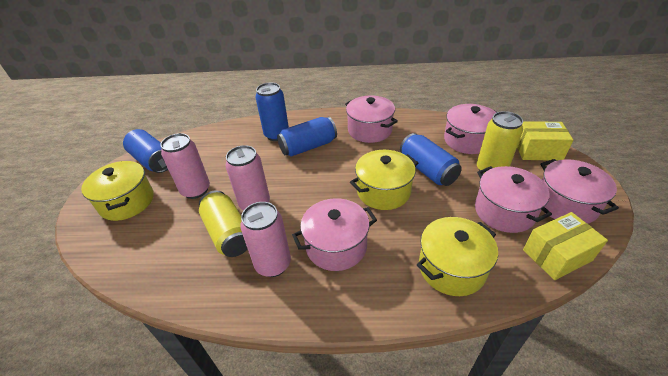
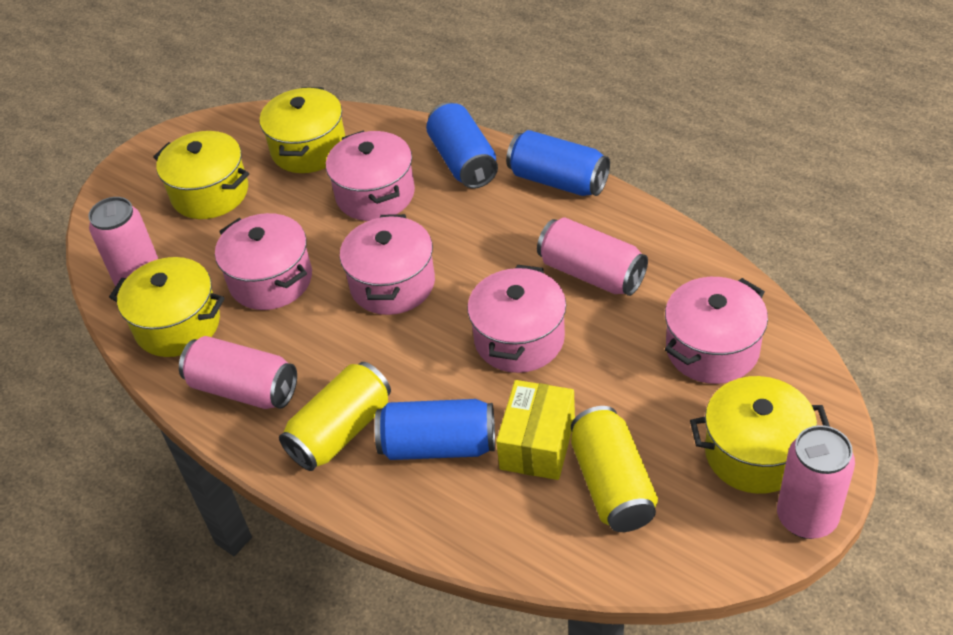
blue can: [123,129,168,173] [255,83,289,141] [277,117,337,157] [400,133,462,186] = 4 -> [374,399,495,460] [426,102,498,189] [506,130,610,196] = 3
pink can: [160,133,210,199] [225,145,270,210] [240,202,291,277] = 3 -> [88,197,158,287] [179,336,297,409] [537,217,648,296] [777,425,855,539] = 4
yellow box: [517,121,573,161] [523,212,608,280] = 2 -> [496,380,575,480] = 1
yellow pot: [81,161,154,221] [350,150,418,210] [417,217,498,296] = 3 -> [109,257,225,357] [153,131,249,219] [259,87,345,173] [690,376,830,494] = 4

